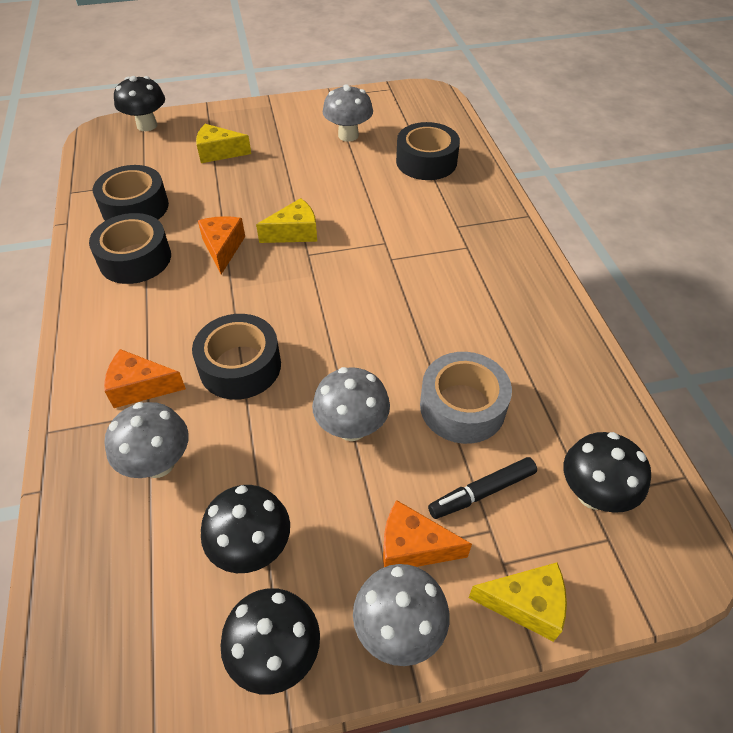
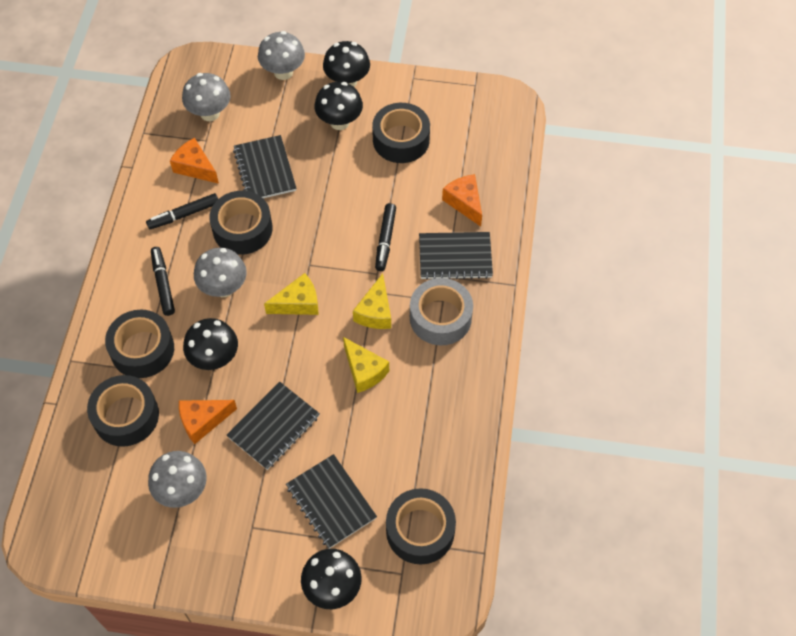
black marker: [428,457,537,519] = 1 -> [146,193,218,229] [151,247,175,316] [375,203,396,271] = 3
black notebook: none = 0 -> [227,381,320,470] [233,135,296,198] [286,454,377,549] [419,232,493,280] = 4
black tape: [89,213,171,284] [93,165,169,221] [192,314,281,400] [396,122,460,180] = 4 -> [87,375,159,447] [105,310,174,378] [209,191,272,255] [372,103,430,163] [386,488,456,564] = 5

